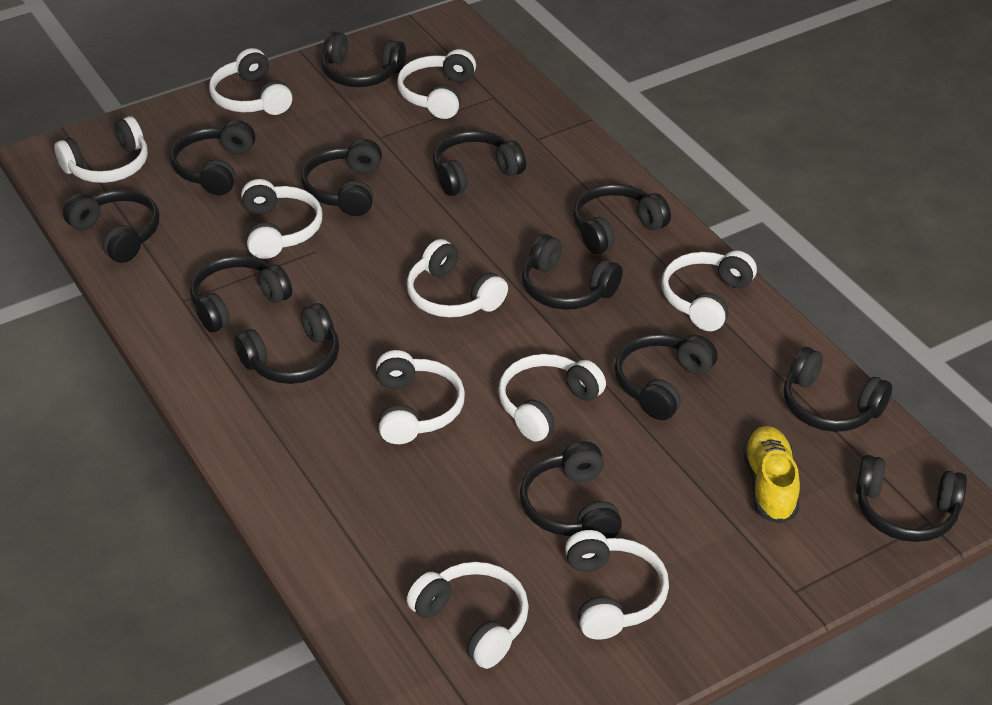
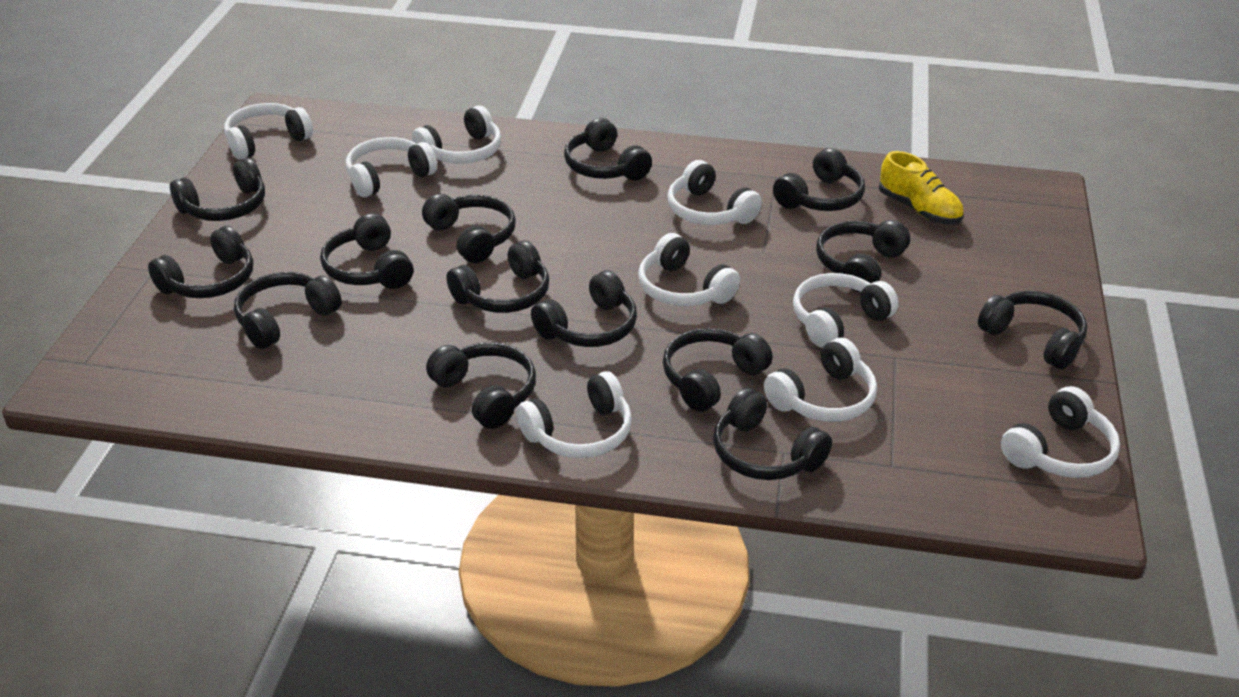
black headphones: [63,189,159,263] [170,120,256,195] [190,255,292,332] [234,303,339,384] [301,139,382,216] [321,31,406,87] [433,130,526,196] [520,441,622,538] [522,234,623,310] [573,183,671,254] [614,334,718,420] [783,347,892,432] [856,455,967,542] = 13 -> [148,226,253,298] [170,158,265,221] [234,272,342,349] [320,213,413,289] [422,194,516,263] [426,342,536,429] [446,240,549,313] [531,270,637,347] [564,118,652,181] [663,328,773,412] [713,388,832,480] [773,148,865,211] [816,220,910,292] [978,291,1087,370] = 14
white headphones: [54,116,148,183] [209,48,292,115] [241,179,322,259] [376,350,465,444] [397,49,476,119] [407,239,508,318] [407,562,529,669] [498,354,606,441] [565,530,669,640] [662,251,757,331] = 10 -> [224,103,313,160] [346,137,437,197] [412,106,501,164] [516,371,632,458] [638,233,740,306] [667,160,762,225] [764,338,877,422] [793,273,899,348] [1001,386,1120,478] = 9

